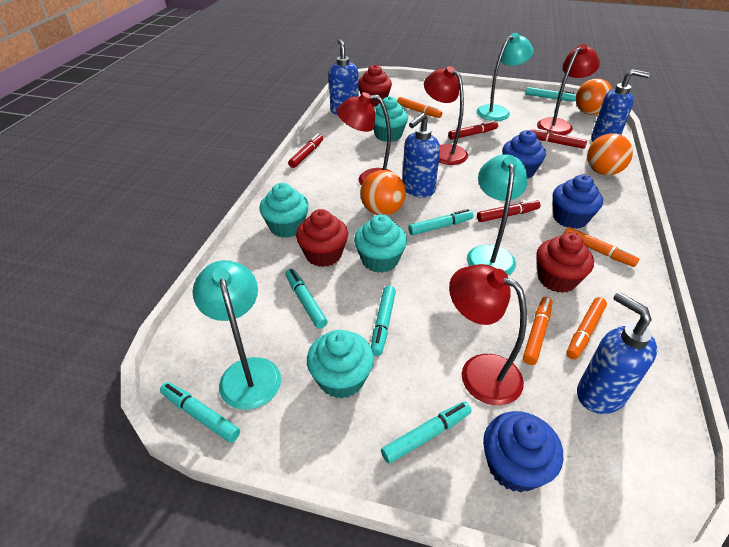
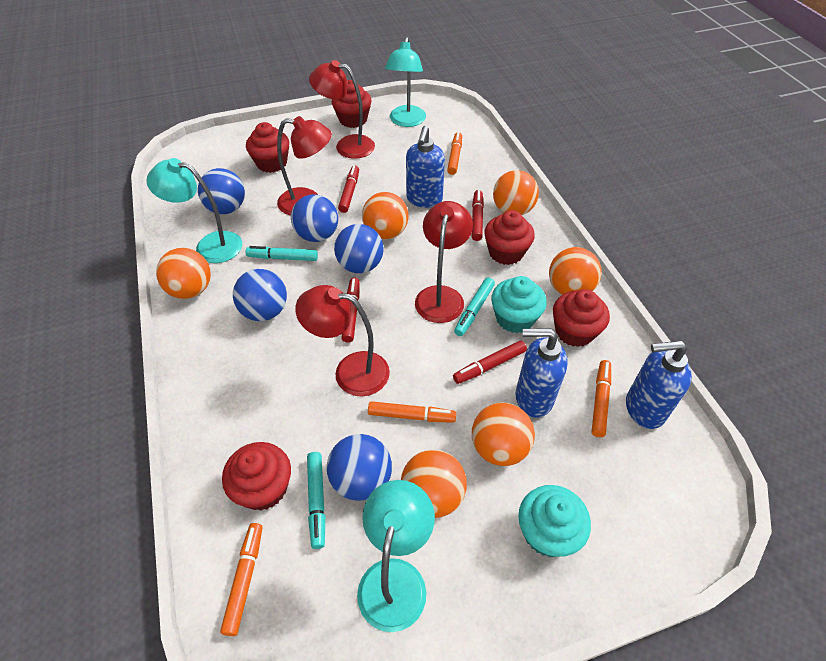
blue ball: none = 0 -> [198,168,245,214] [233,269,287,321] [291,194,338,242] [327,434,392,501] [334,224,384,273] = 5
blue cupcake: [483,411,563,493] [502,130,546,179] [553,175,603,229] = 3 -> none = 0
blue soap dispenser: [329,39,359,115] [402,113,440,198] [577,292,657,414] [591,69,650,142] = 4 -> [406,126,445,208] [515,328,568,418] [626,340,692,429] = 3
orange ball: [360,170,406,216] [576,78,612,115] [587,133,633,175] = 3 -> [156,248,211,299] [362,192,409,239] [401,450,467,518] [472,403,535,466] [493,170,539,215] [549,247,602,295] = 6
red cupcake: [296,209,348,267] [359,65,392,106] [536,233,594,293] = 3 -> [222,442,291,511] [246,122,289,173] [332,80,372,128] [484,210,535,265] [553,289,610,347] = 5
turquoise cupcake: [259,183,309,238] [307,330,374,399] [354,215,407,273] [373,96,408,142] = 4 -> [491,276,547,333] [518,485,591,557] = 2
turquoise marker: [160,382,240,443] [285,269,328,329] [371,286,396,356] [381,402,472,464] [408,209,474,235] [525,87,576,101] = 6 -> [246,246,318,261] [307,452,326,549] [454,277,495,336] = 3

